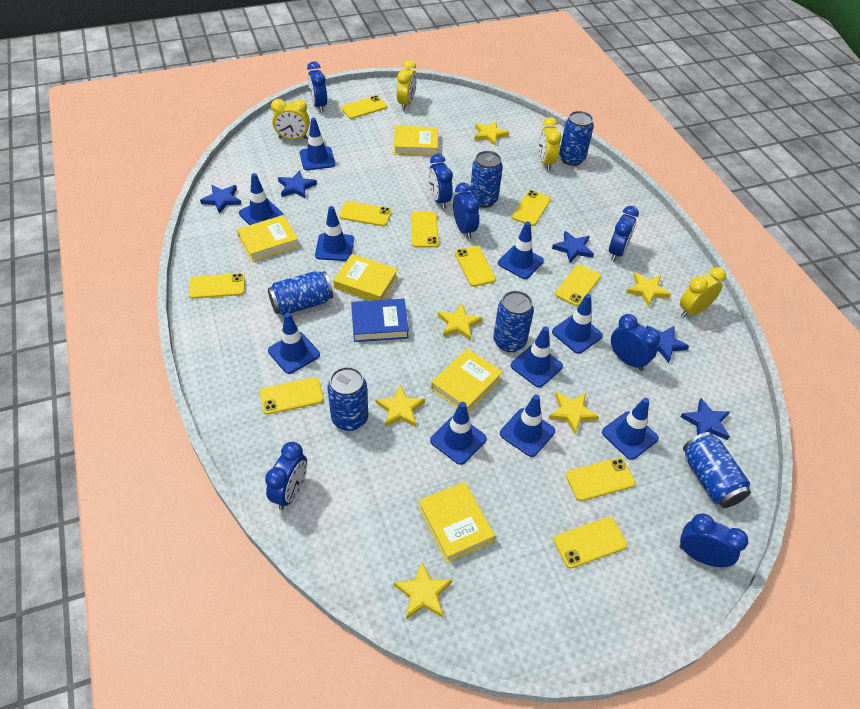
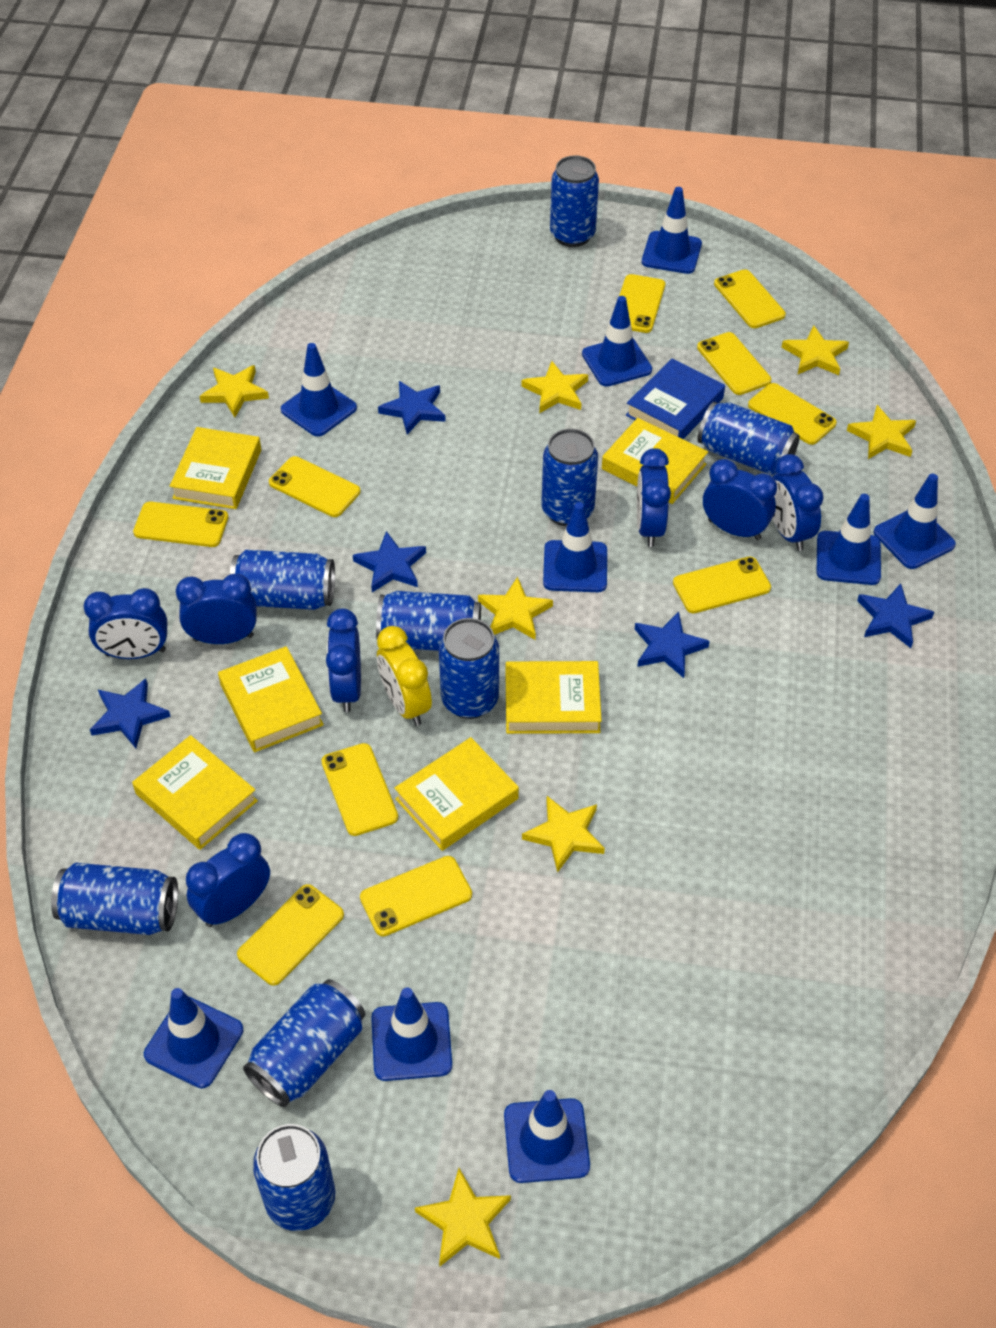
blue can: [268,271,333,316] [327,367,368,431] [470,151,503,208] [493,291,534,352] [559,111,594,166] [683,432,751,508] = 6 -> [51,863,178,935] [230,550,335,610] [243,979,365,1107] [253,1124,335,1231] [376,591,481,651] [439,618,499,719] [541,429,598,526] [550,155,599,247] [698,402,800,475] = 9
blue traffic cone: [239,173,284,225] [268,312,320,374] [300,118,335,170] [315,206,354,261] [430,402,487,465] [498,221,544,279] [500,394,555,457] [511,326,563,387] [552,294,603,354] [602,398,659,460] = 10 -> [144,988,243,1088] [281,343,357,437] [371,988,452,1081] [504,1090,590,1183] [543,502,607,592] [582,296,652,387] [642,187,702,274] [817,494,881,585] [874,474,956,569] = 9
yellow book: [237,215,299,262] [333,254,398,301] [394,126,438,156] [419,482,495,562] [431,348,502,412] = 5 -> [132,735,258,850] [170,427,261,509] [218,646,324,752] [394,737,519,851] [506,661,602,734] [602,418,708,504] = 6
yellow clock: [271,99,310,140] [397,60,417,110] [539,117,562,170] [680,267,726,318] = 4 -> [377,626,432,726] = 1
yellow star: [376,385,425,427] [394,562,452,619] [438,304,483,340] [474,121,509,146] [549,392,599,434] [626,272,671,307] = 6 -> [200,365,269,418] [415,1168,511,1266] [478,577,553,640] [521,361,588,413] [522,796,605,873] [782,326,849,375] [847,405,916,459] = 7

